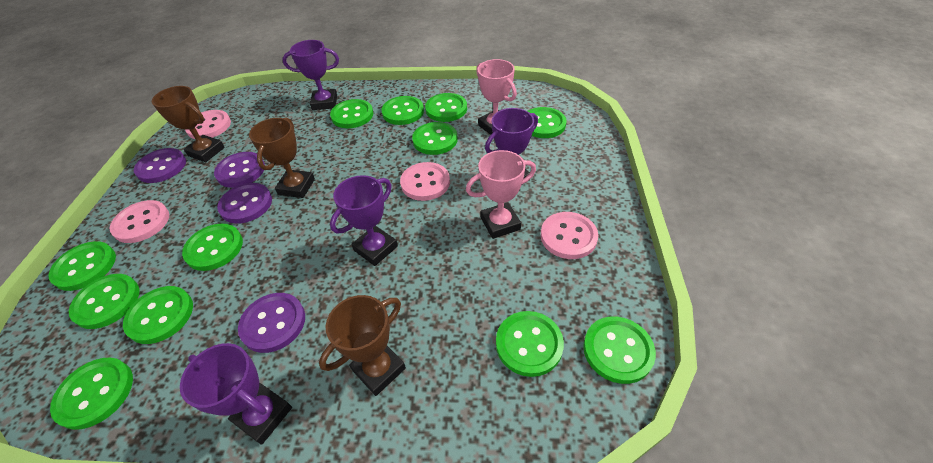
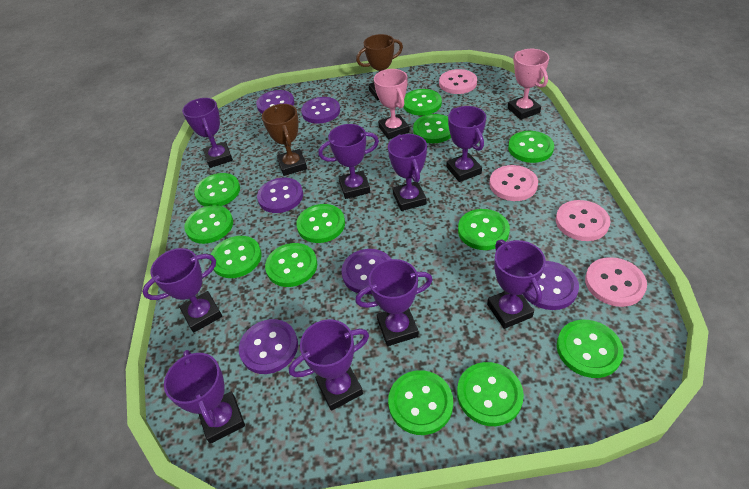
brown trophy: [152,86,225,162] [249,117,315,198] [319,295,406,396] = 3 -> [262,104,307,176] [356,34,403,101] = 2
purple button: [134,148,186,183] [214,152,265,188] [217,183,272,224] [238,293,305,353] = 4 -> [239,319,298,374] [256,90,294,114] [257,178,303,213] [301,97,340,124] [342,249,391,294] [523,261,579,310] = 6
purple trophy: [180,343,292,445] [282,40,339,110] [330,175,398,266] [485,108,538,185] = 4 -> [142,248,222,333] [164,350,245,444] [182,98,233,168] [289,319,369,411] [319,124,379,199] [355,259,433,346] [388,134,427,211] [447,106,486,182] [487,240,546,329] = 9

